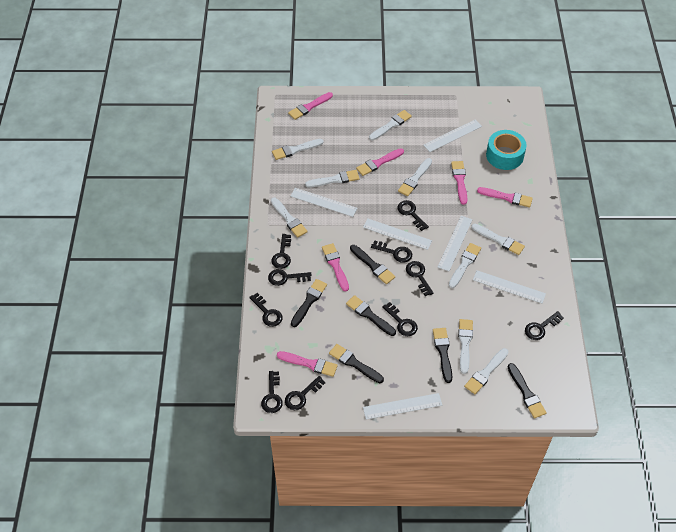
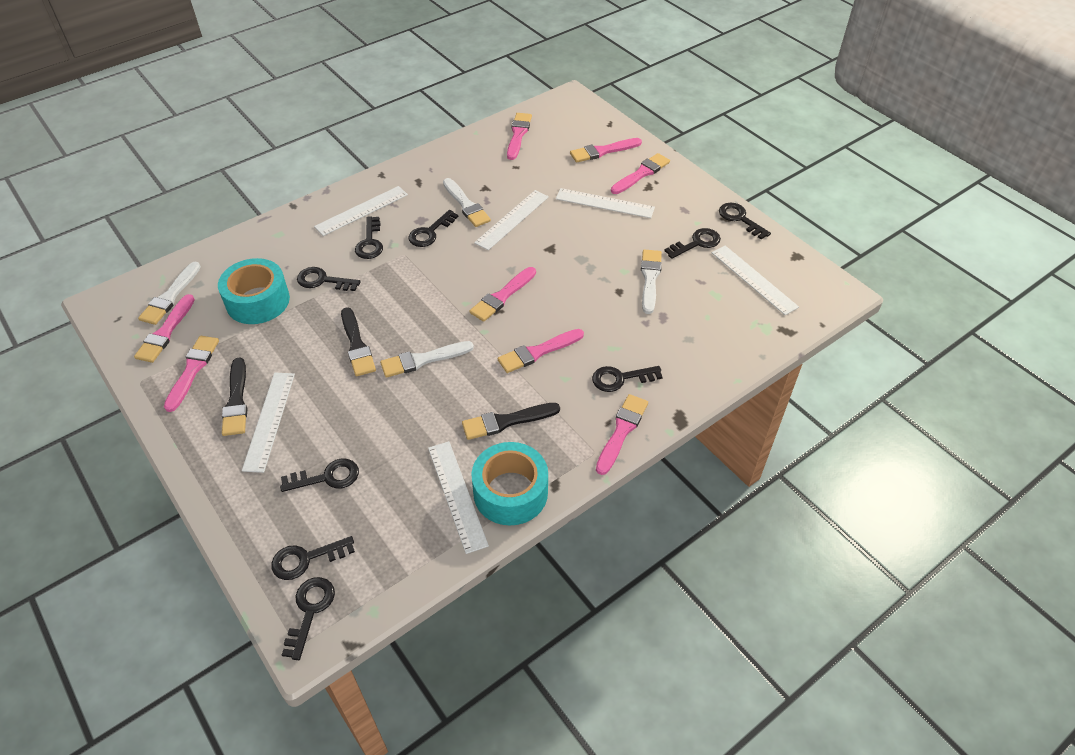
black brush: [291,279,327,327] [329,344,384,383] [346,295,396,336] [350,245,395,284] [433,328,452,383] [508,363,547,418] = 6 -> [222,357,247,436] [341,307,376,376] [462,403,560,440] = 3
black key: [249,293,283,327] [261,371,283,413] [268,269,312,286] [271,234,291,269] [285,376,325,410] [371,241,412,263] [382,302,418,336] [397,200,429,231] [406,261,434,296] [525,311,564,340] = 10 -> [271,536,355,580] [280,458,359,492] [282,577,335,660] [297,267,360,291] [355,216,383,259] [408,210,458,247] [592,366,663,392] [665,228,721,259] [719,203,771,240] = 9
pink brush: [277,351,338,377] [288,92,333,120] [322,243,349,292] [356,148,404,176] [451,161,467,205] [477,187,533,208] = 6 -> [134,294,195,363] [164,336,219,412] [469,267,536,322] [497,329,584,373] [507,113,532,160] [570,138,642,163] [596,394,648,475] [611,153,670,194] = 8
turquoise tape: [486,130,527,170] = 1 -> [218,258,290,324] [471,442,548,525] = 2
white brush: [271,197,308,238] [272,139,324,160] [305,170,360,187] [369,110,412,140] [398,158,432,196] [449,243,481,288] [458,319,473,374] [464,348,508,394] [471,224,525,255] = 9 -> [138,262,201,325] [380,341,474,378] [443,178,491,227] [641,250,662,314] = 4

